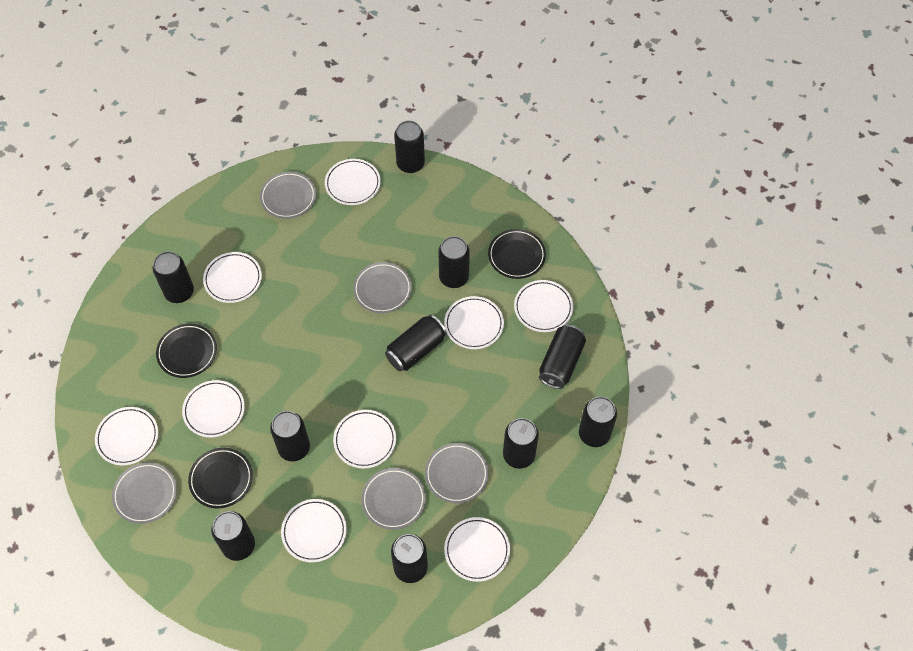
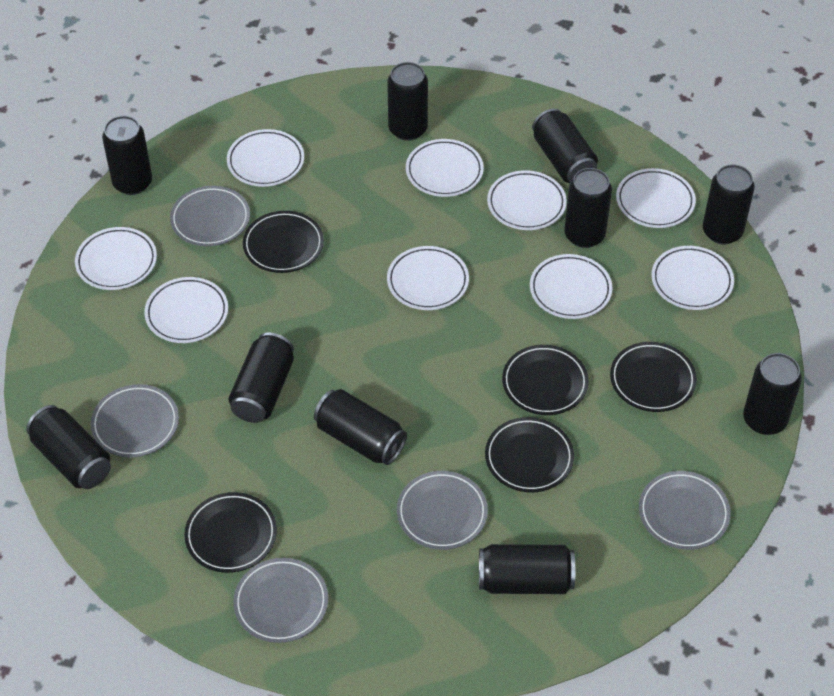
black plate: [156,324,217,378] [188,448,253,509] [488,229,546,279] = 3 -> [184,492,277,573] [243,211,324,273] [485,417,574,492] [502,345,589,415] [610,342,697,412] = 5

